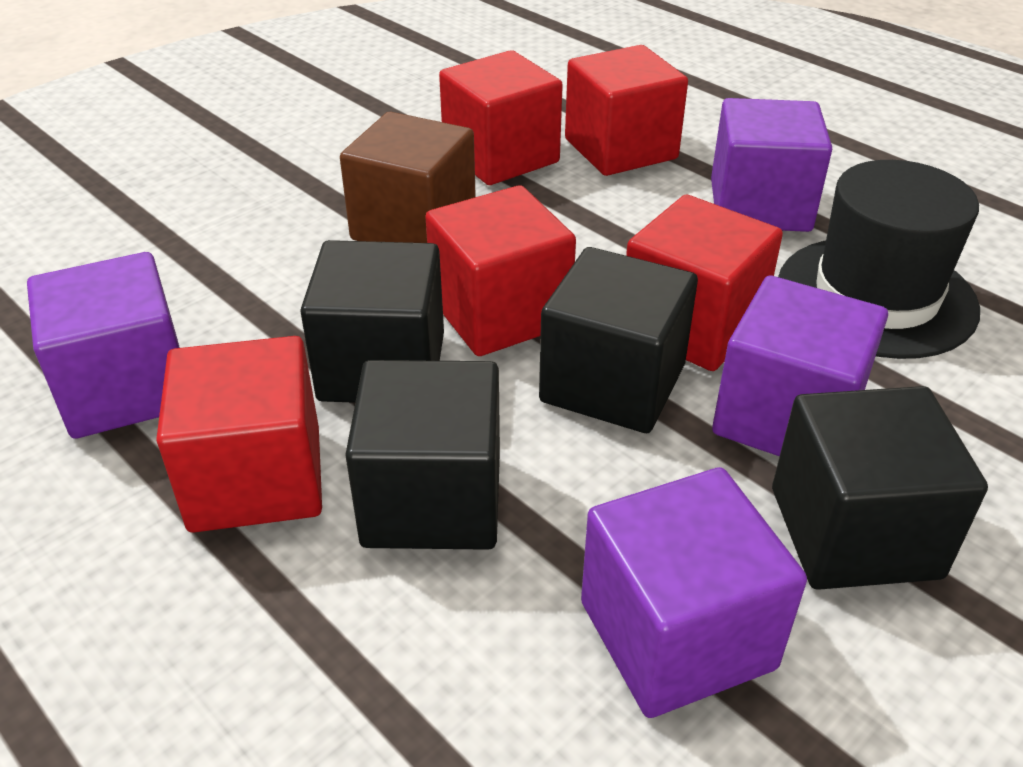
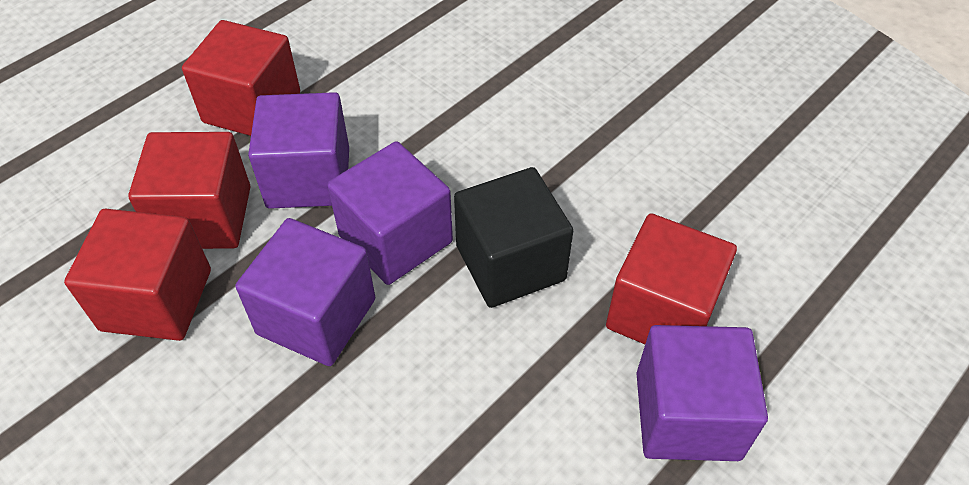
black cube: [300,240,444,403] [345,360,500,550] [539,247,698,433] [772,386,988,590] = 4 -> [454,167,573,308] = 1
black hat: [778,160,980,359] = 1 -> none = 0
brown cube: [340,112,476,243] = 1 -> none = 0
red cube: [156,336,322,533] [425,185,576,356] [439,50,563,185] [565,45,688,176] [626,195,783,371] = 5 -> [64,209,211,341] [128,132,250,249] [182,20,300,136] [606,213,737,344] = 4

